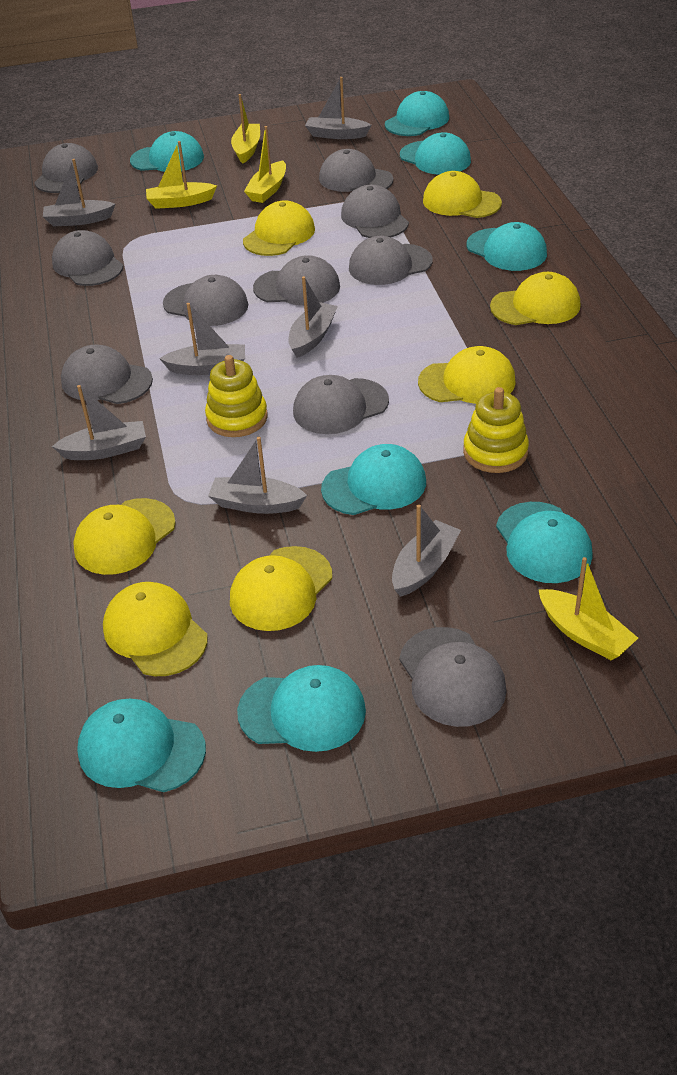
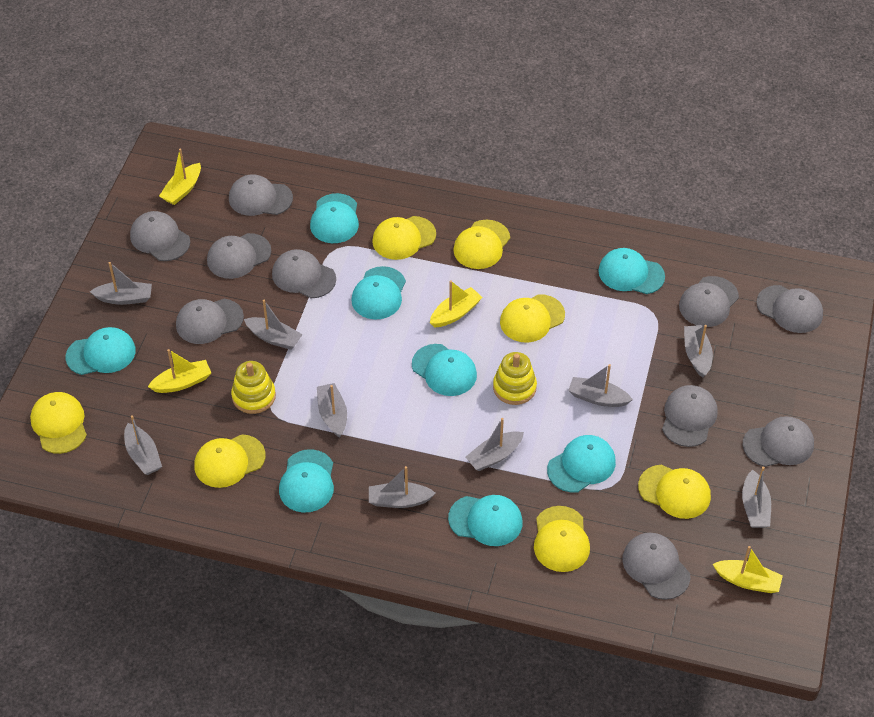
grey boat: [43,159,115,226] [52,385,146,460] [159,303,245,375] [208,437,307,514] [288,276,338,358] [305,77,371,139] [392,505,461,597] = 7 -> [90,262,152,305] [124,415,162,475] [244,300,303,350] [317,383,347,438] [369,466,436,508] [465,418,524,471] [568,364,633,407] [684,325,713,378] [742,467,771,528] = 9

